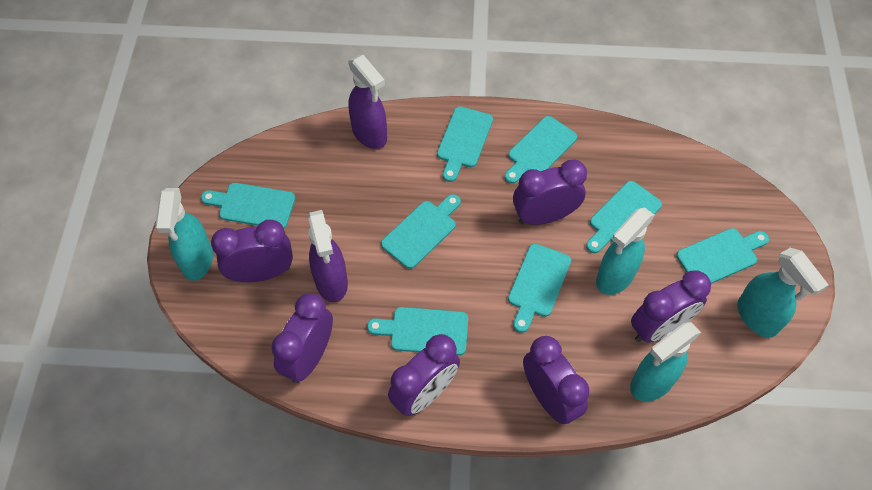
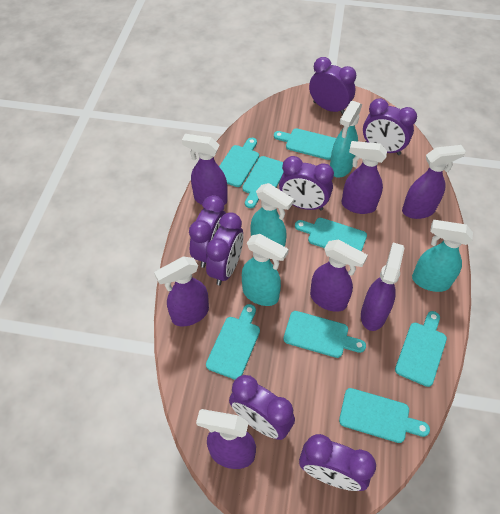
purple clock: [211,220,293,282] [271,293,333,383] [388,334,460,416] [513,160,587,225] [523,336,589,424] [631,270,711,343] = 6 -> [189,195,226,268] [206,212,243,285] [229,375,295,440] [279,156,334,211] [299,434,376,491] [309,57,356,115] [363,98,417,155] = 7
purple spray bottle: [308,210,348,302] [348,55,387,149] = 2 -> [154,257,209,327] [182,134,228,205] [196,409,256,469] [310,240,368,312] [342,141,387,214] [361,243,404,331] [402,145,466,219] = 7

